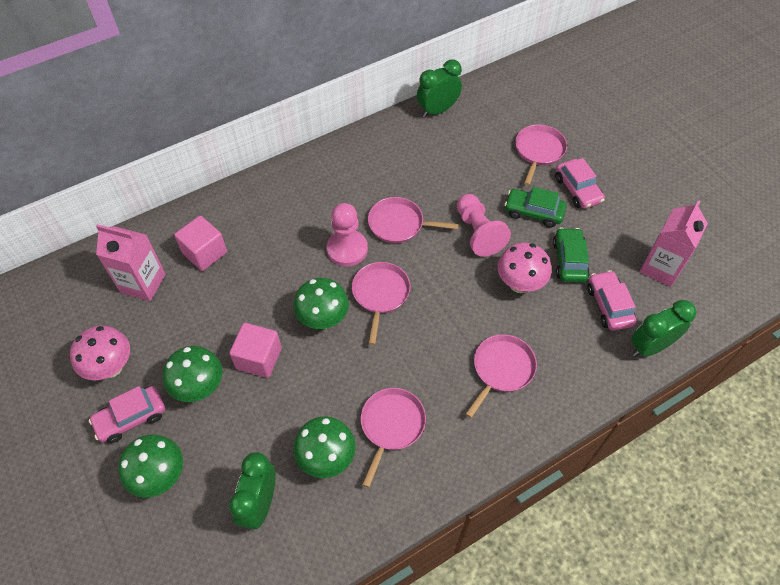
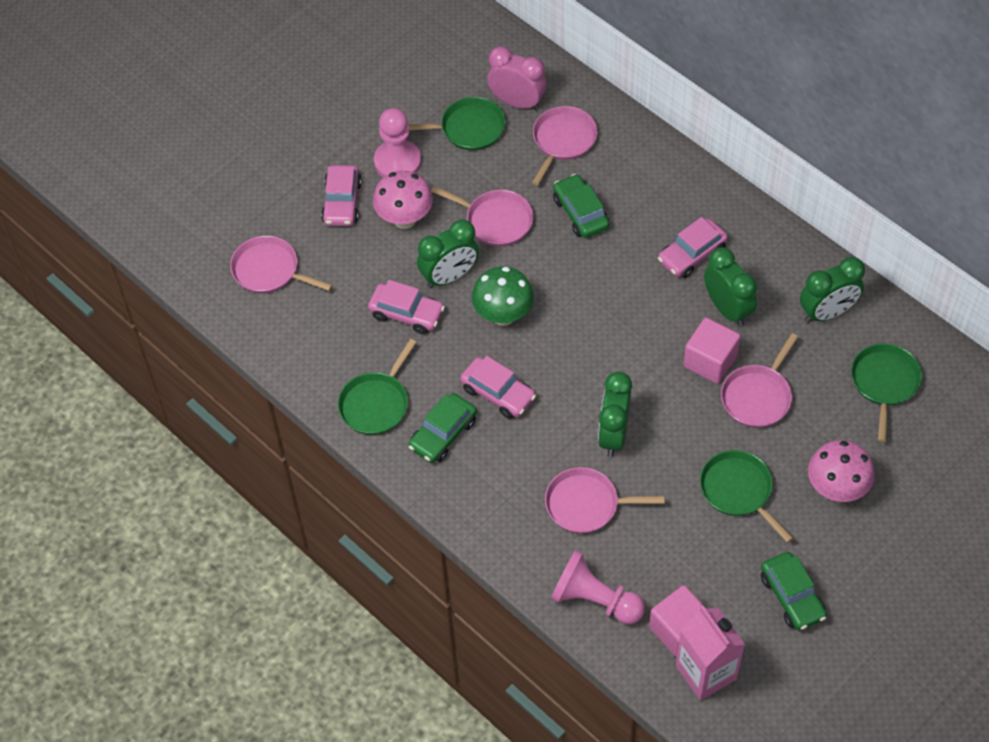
green car: [505,187,566,228] [553,227,590,283] = 2 -> [408,393,477,463] [553,174,609,238] [761,552,827,630] = 3
green clock: [229,452,276,530] [417,60,462,118] [631,300,696,357] = 3 -> [417,219,479,288] [598,372,632,457] [704,247,757,327] [800,257,865,323] = 4
green mushroom: [118,435,183,498] [163,346,222,402] [293,278,349,329] [294,416,356,478] = 4 -> [472,267,534,326] = 1
green pan: none = 0 -> [338,339,416,435] [408,97,506,150] [700,450,793,543] [851,343,922,442] = 4
pink car: [89,386,165,443] [555,158,605,209] [587,270,637,331] = 3 -> [321,165,362,226] [368,280,445,334] [460,356,536,419] [658,217,728,278] = 4
pink carton: [96,224,166,301] [640,200,708,287] = 2 -> [676,606,745,701] = 1
pink clock: none = 0 -> [487,46,547,111] = 1

